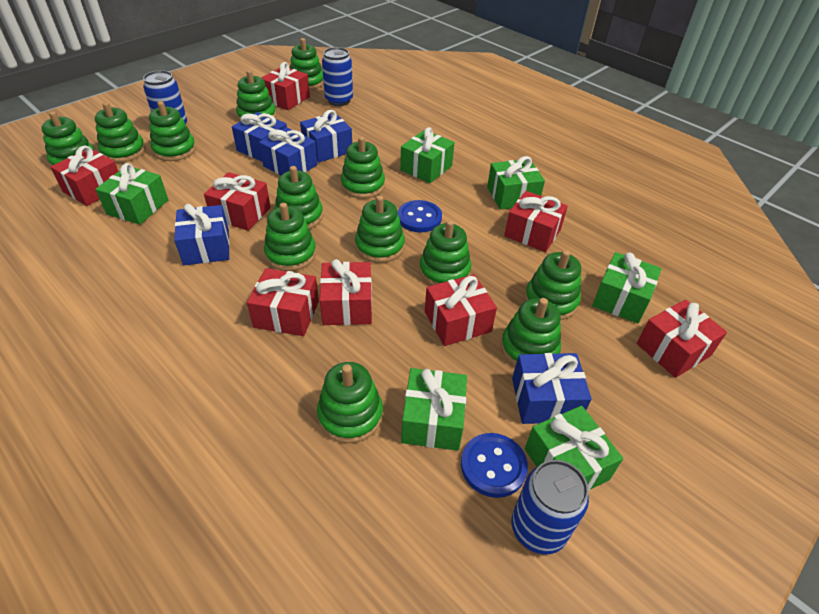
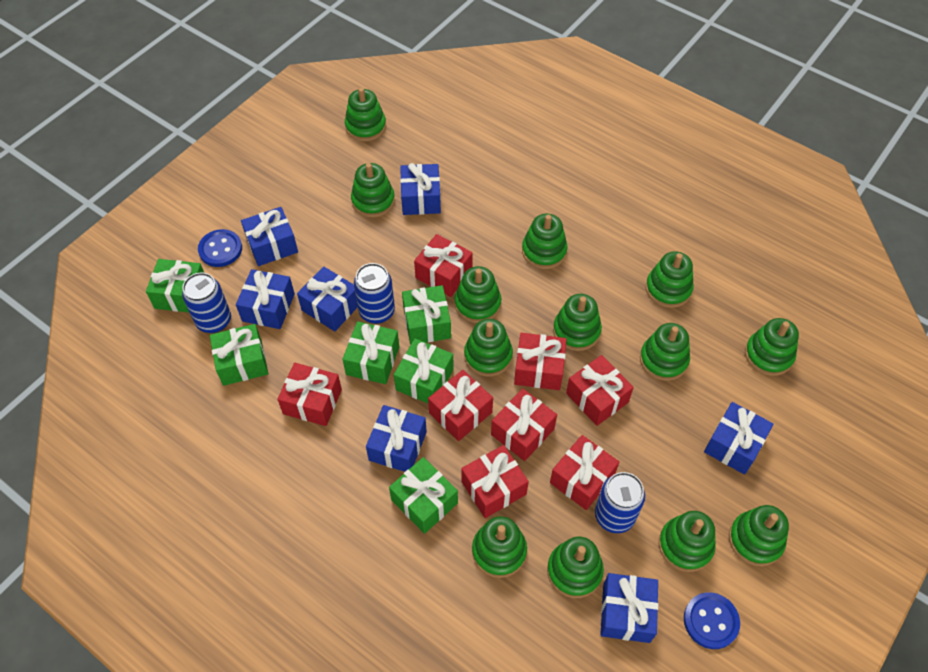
blue gift: [174,204,230,265] [232,112,287,161] [259,127,318,175] [300,110,352,163] [512,353,592,424] = 5 -> [236,269,295,329] [241,207,298,266] [297,266,358,331] [366,405,427,472] [400,163,441,215] [600,573,658,643] [704,402,773,475] = 7

